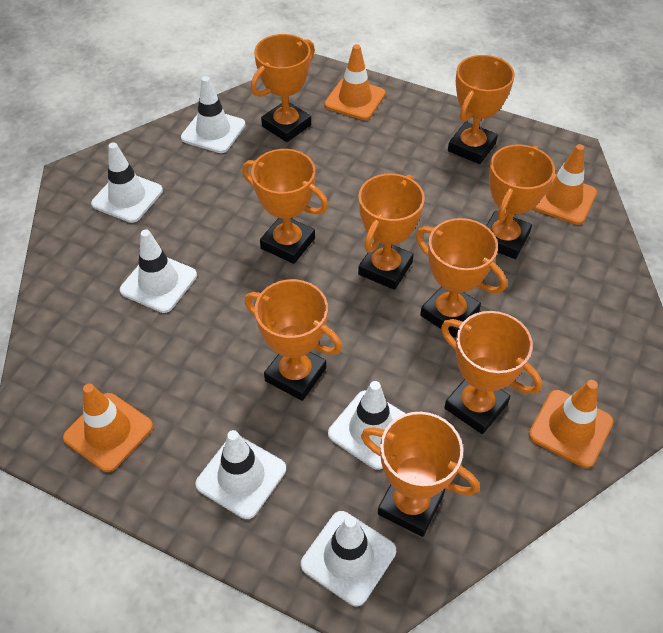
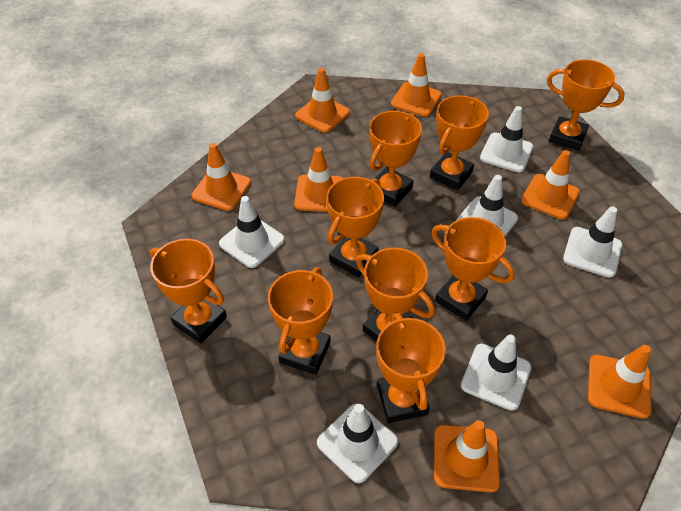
orange traffic cone: [63,384,153,472] [325,44,386,120] [529,380,613,468] [533,144,597,225] = 4 -> [191,143,251,211] [294,147,343,212] [295,68,350,133] [391,53,442,117] [434,420,500,493] [521,150,580,219] [588,345,652,419] = 7

